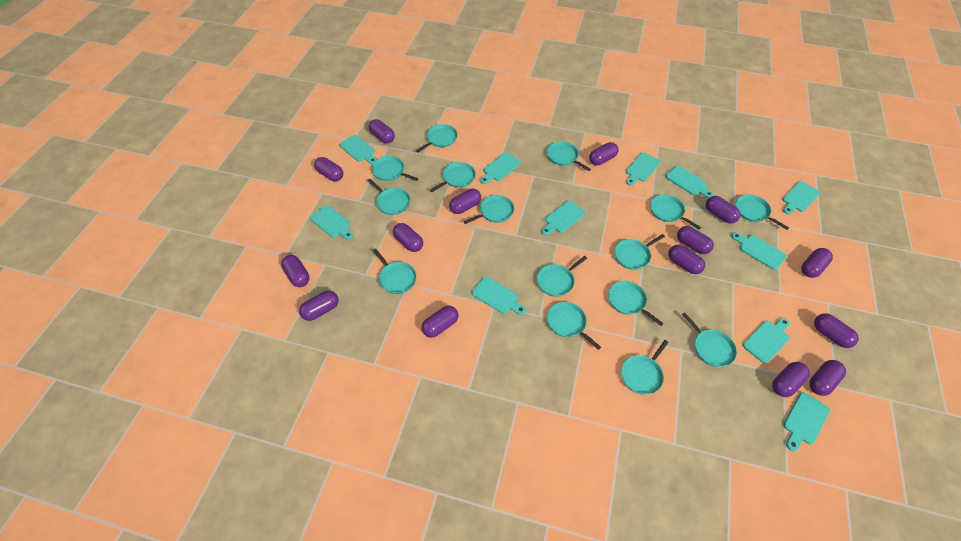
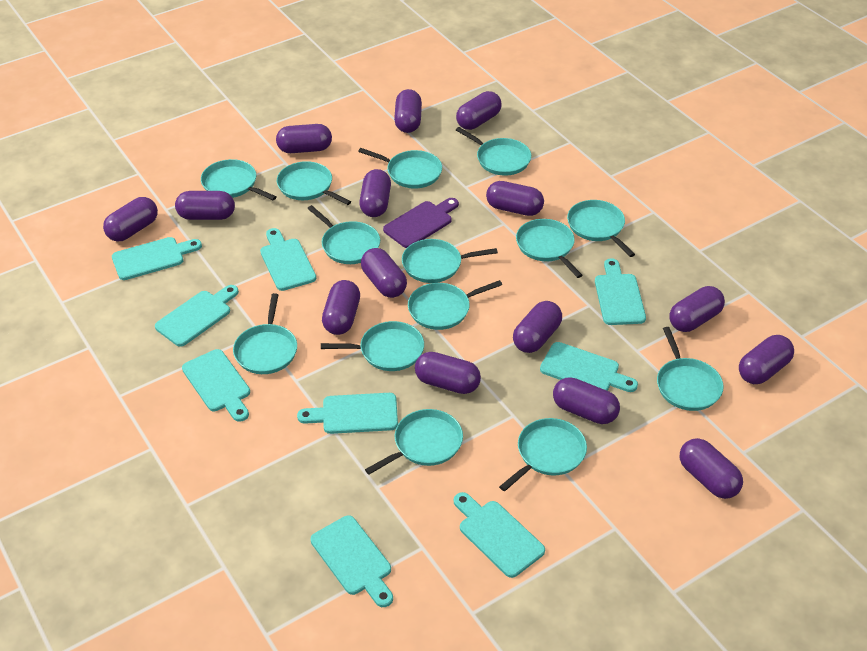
purple cutting board: none = 0 -> [383,198,459,248] = 1
turquoise cutting board: [310,205,353,240] [339,135,377,164] [472,277,526,315] [480,152,521,184] [542,201,585,235] [626,152,660,186] [665,166,713,198] [731,232,787,270] [743,318,790,364] [783,181,820,215] [783,392,830,451] = 11 -> [112,237,202,280] [155,285,239,347] [182,349,250,422] [260,228,316,291] [297,393,398,434] [311,515,393,607] [454,492,545,578] [540,342,638,392] [595,258,646,325] = 9
turquoise pan: [368,179,410,215] [372,156,418,181] [373,249,416,294] [416,124,457,153] [430,162,476,192] [464,195,514,224] [537,256,587,297] [547,141,591,171] [547,302,601,350] [608,281,664,326] [614,234,665,270] [621,340,669,395] [650,195,701,230] [682,313,737,367] [736,194,789,230] = 15 -> [201,159,277,200] [233,293,297,374] [277,161,351,205] [307,205,380,264] [321,321,424,371] [358,148,442,189] [365,409,463,475] [402,239,498,283] [408,280,502,330] [456,127,531,176] [499,418,587,492] [516,219,583,278] [567,200,635,257] [657,327,724,411] = 14

